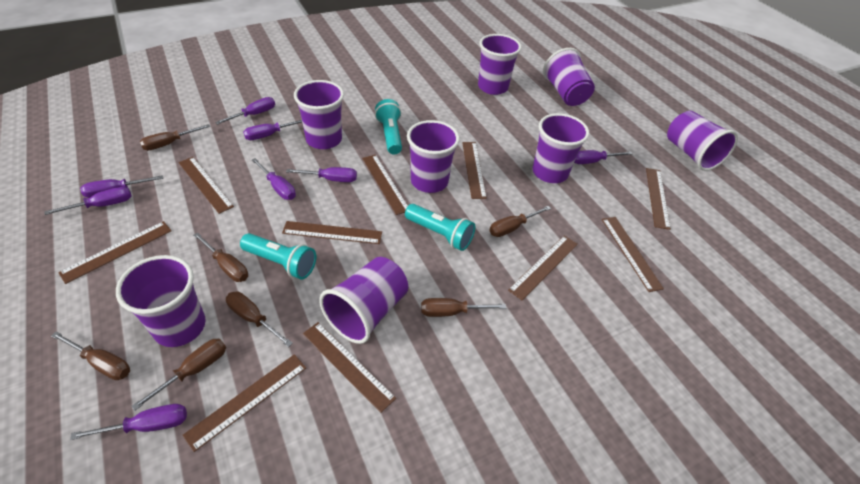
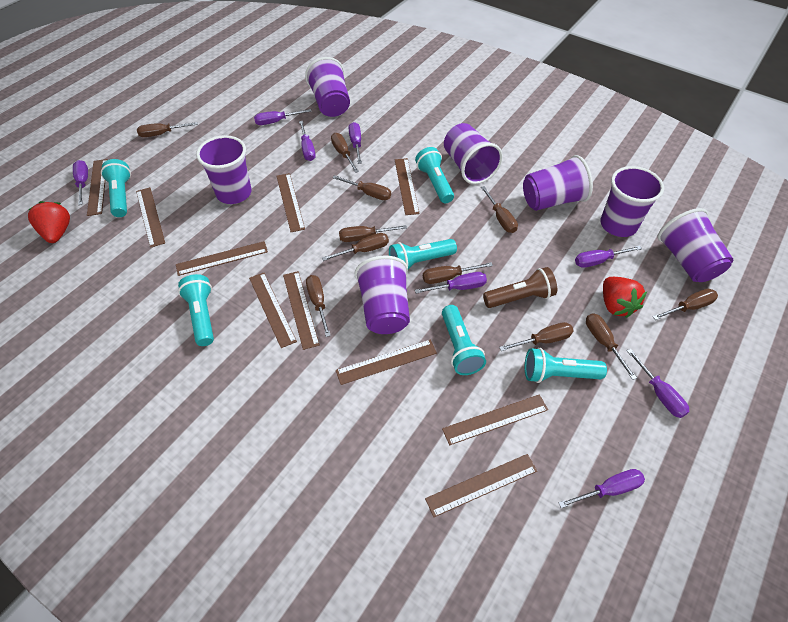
brown flashlight: none = 0 -> [483,267,557,308] = 1
brown screwdriver: [51,332,130,380] [131,339,226,411] [140,124,210,150] [193,232,248,282] [226,291,293,347] [421,298,506,317] [489,206,551,237] = 7 -> [137,122,198,137] [306,275,331,337] [322,233,389,261] [331,133,359,173] [332,175,391,200] [339,225,407,242] [423,262,493,284] [481,186,518,233] [499,322,574,351] [586,313,637,380] [652,289,718,320] = 11
purple cup: [116,255,206,347] [294,80,344,149] [319,257,408,344] [407,120,460,193] [478,34,521,95] [533,113,589,183] [543,48,595,106] [667,111,738,171] = 8 -> [196,135,251,204] [305,57,350,117] [355,256,410,334] [444,123,503,184] [523,155,593,211] [600,166,664,237] [658,208,733,282] = 7
red strawberry: none = 0 -> [28,201,70,243] [603,277,647,318] = 2
turquoise flashlight: [240,233,316,280] [375,99,402,154] [405,204,475,251] = 3 -> [101,159,131,217] [178,274,214,346] [389,239,457,269] [415,147,454,203] [442,305,486,375] [525,348,607,383] = 6

